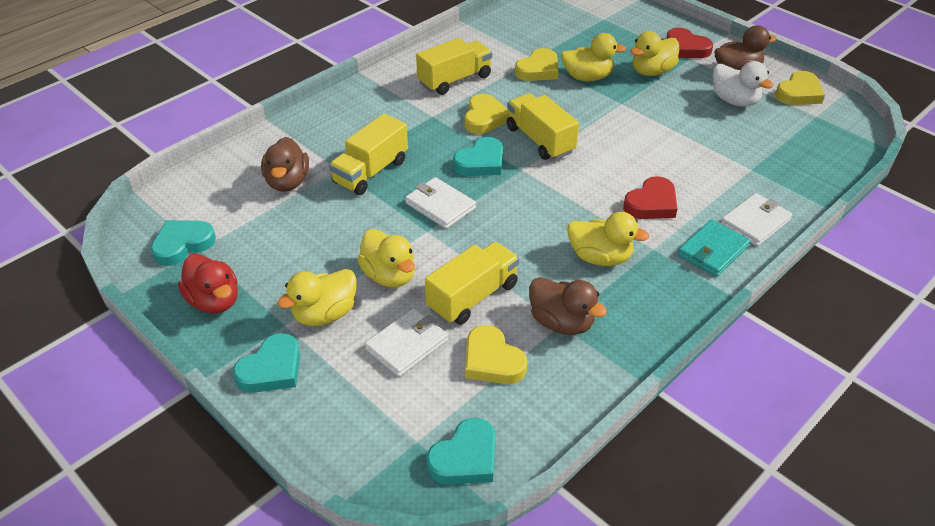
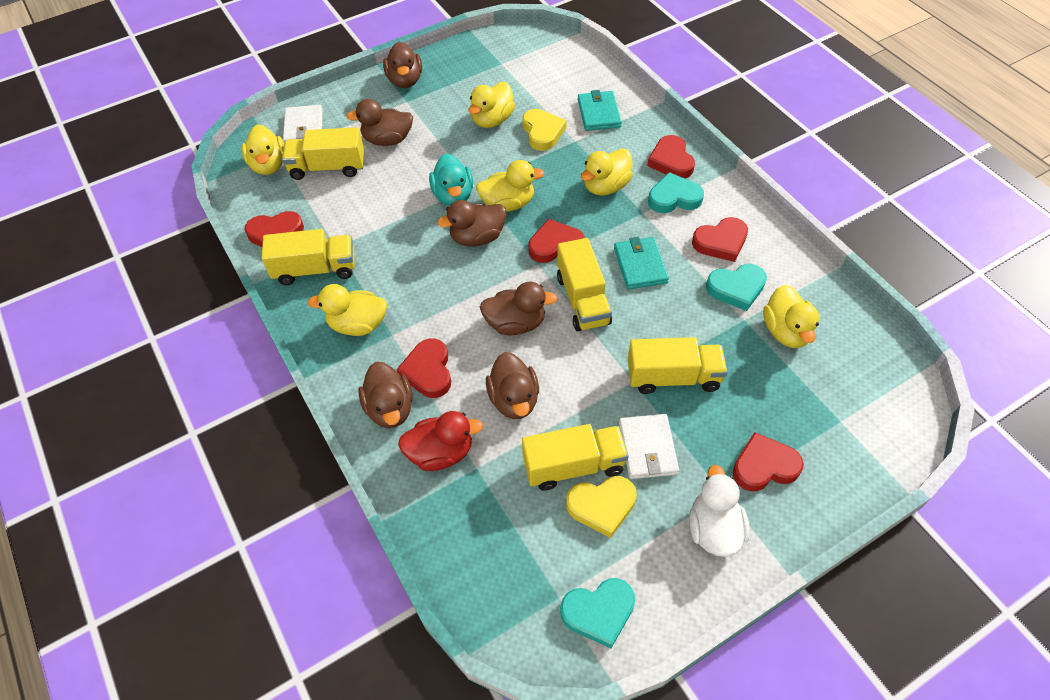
brown duck: [261,137,309,192] [529,277,607,335] [715,25,777,70] = 3 -> [346,99,413,146] [358,362,413,428] [383,42,422,88] [438,200,507,247] [480,282,557,335] [486,352,539,419] = 6
red heart: [623,176,677,219] [666,28,713,58] = 2 -> [245,211,304,247] [396,339,451,398] [528,219,585,263] [647,135,695,178] [692,217,748,262] [733,432,804,491] = 6
turquoise duck: none = 0 -> [429,153,473,206] = 1
turquoise heart: [151,220,216,266] [233,333,300,393] [426,418,496,485] [453,137,503,176] = 4 -> [560,578,635,648] [648,172,704,213] [706,264,767,311] = 3
turquoise wallet: [678,219,750,277] = 1 -> [578,90,622,131] [614,237,669,289] = 2
white wallet: [365,308,448,377] [405,177,476,229] [720,193,793,246] = 3 -> [283,105,323,143] [619,414,679,479] = 2
yellow duck: [277,269,357,326] [357,229,415,287] [561,33,626,81] [568,212,649,266] [630,31,679,76] = 5 -> [241,125,284,175] [308,284,387,336] [468,82,515,128] [476,160,545,212] [581,148,633,196] [763,285,819,348] = 6
yellow heart: [465,94,509,134] [465,325,527,384] [515,48,558,81] [775,71,825,105] = 4 -> [522,109,567,151] [566,476,637,538] = 2
yellow truck: [329,114,408,195] [416,38,492,95] [425,242,519,325] [507,93,579,160] = 4 -> [262,229,355,285] [282,127,364,180] [522,424,629,491] [557,238,612,331] [628,337,728,394] = 5

